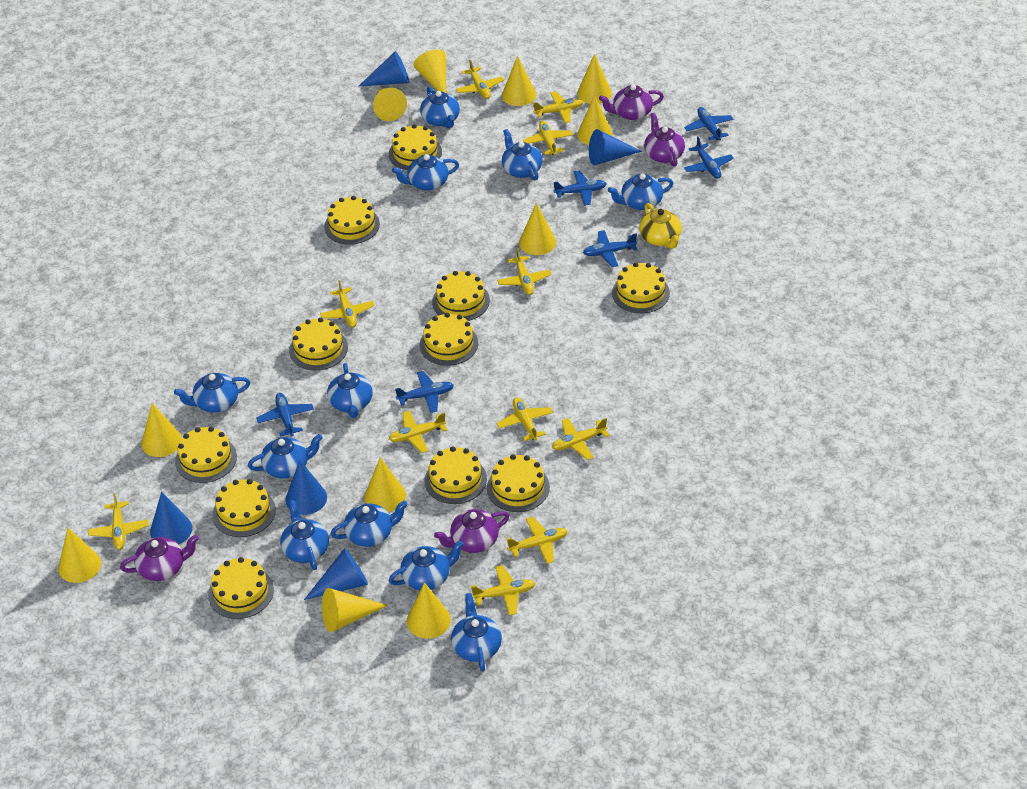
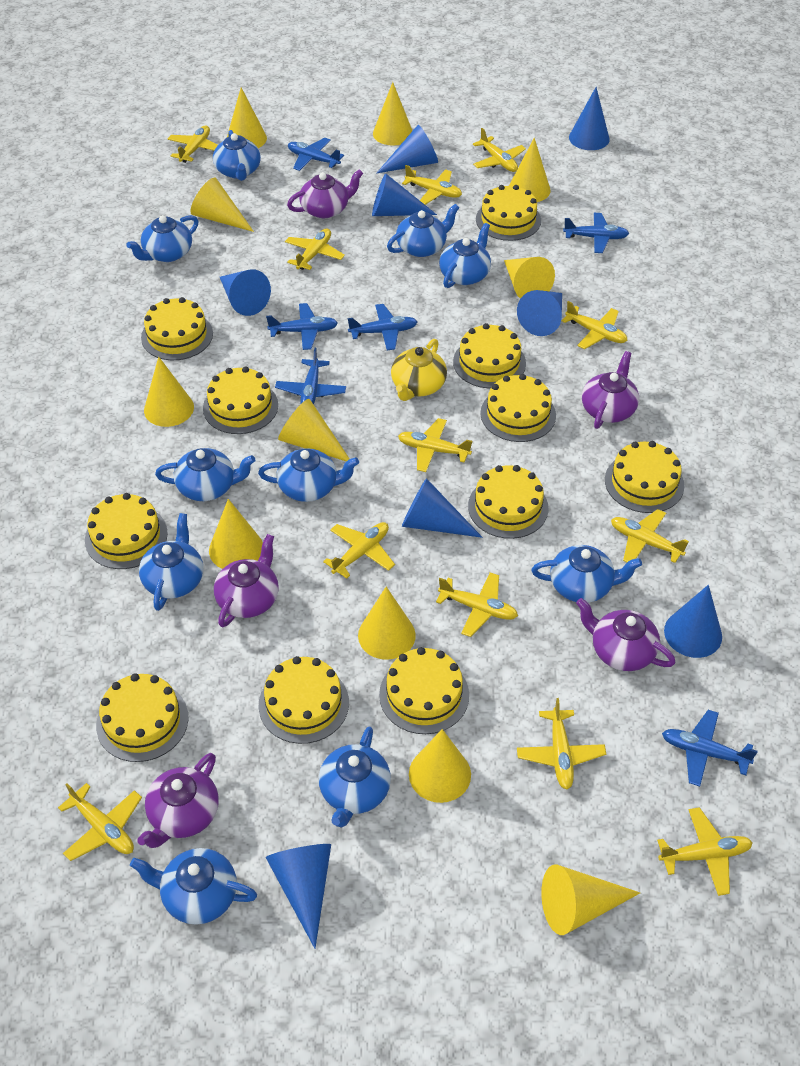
blue cone: [150,491,192,545] [286,460,327,515] [304,548,368,600] [359,51,409,86] [589,129,642,165] = 5 -> [220,269,271,316] [266,844,331,948] [372,174,437,216] [376,125,438,174] [402,478,482,538] [517,290,562,336] [569,87,610,150] [664,585,722,658] = 8
blue teapot: [174,373,250,413] [248,434,323,479] [280,500,329,570] [327,363,373,418] [331,500,408,547] [389,540,464,590] [392,154,459,190] [420,87,460,128] [451,593,502,671] [502,129,542,180] [608,173,673,210] = 11 -> [126,215,199,262] [130,848,257,925] [139,513,203,611] [155,448,255,501] [213,130,261,181] [258,448,359,502] [319,727,391,827] [387,204,459,257] [439,223,491,288] [531,545,642,603] = 10
purple teapot: [120,535,199,581] [434,509,509,553] [599,84,664,120] [644,113,685,167] = 4 -> [137,753,219,848] [214,534,279,627] [287,169,363,218] [576,598,676,671] [582,351,639,429] = 5
yellow plane: [88,493,149,550] [320,280,375,328] [389,411,447,453] [456,60,504,99] [471,565,535,615] [496,397,553,441] [497,248,552,295] [506,517,568,564] [523,121,573,155] [533,91,583,123] [552,418,610,460] = 11 -> [58,783,142,861] [167,126,218,163] [285,228,345,270] [323,522,395,579] [398,418,473,472] [402,165,462,205] [436,572,518,637] [473,128,526,172] [517,698,606,789] [562,301,628,349] [611,509,689,563] [657,807,753,896] = 12

